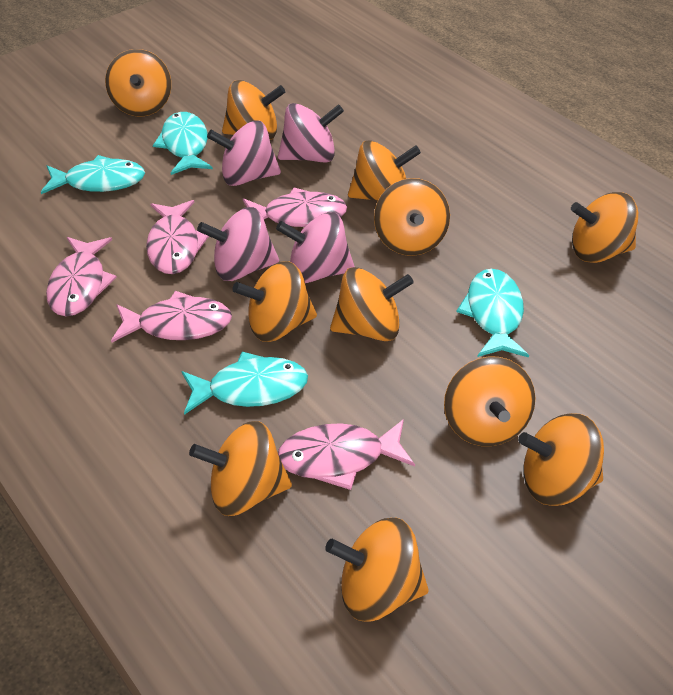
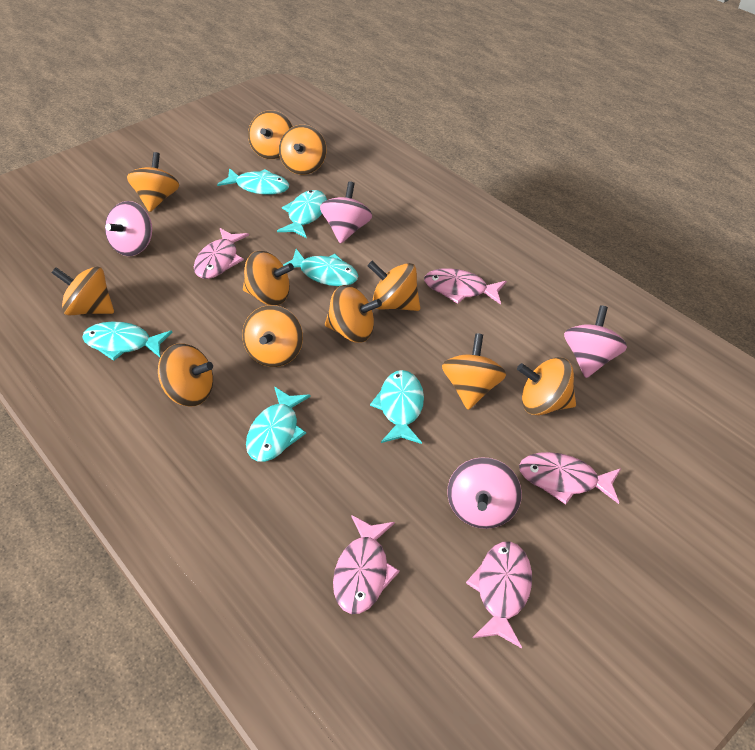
turquoise fish: [41,155,145,194] [153,112,213,175] [182,351,308,415] [457,269,529,358] = 4 -> [82,321,172,361] [217,168,289,195] [246,387,311,462] [277,190,327,238] [283,249,358,286] [370,370,424,444] = 6

